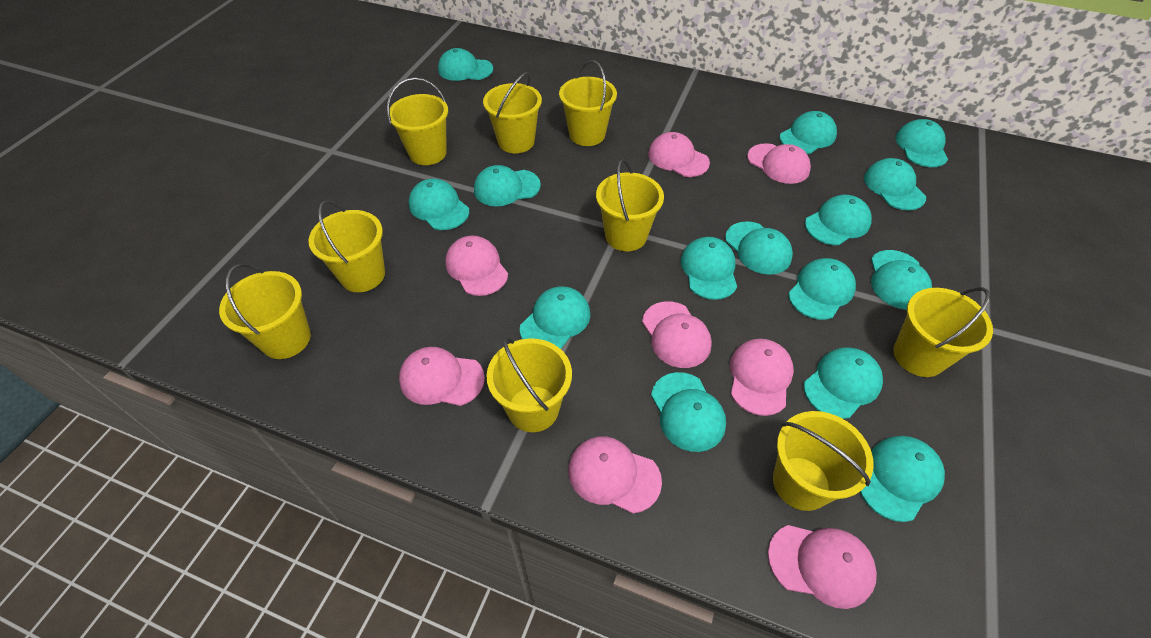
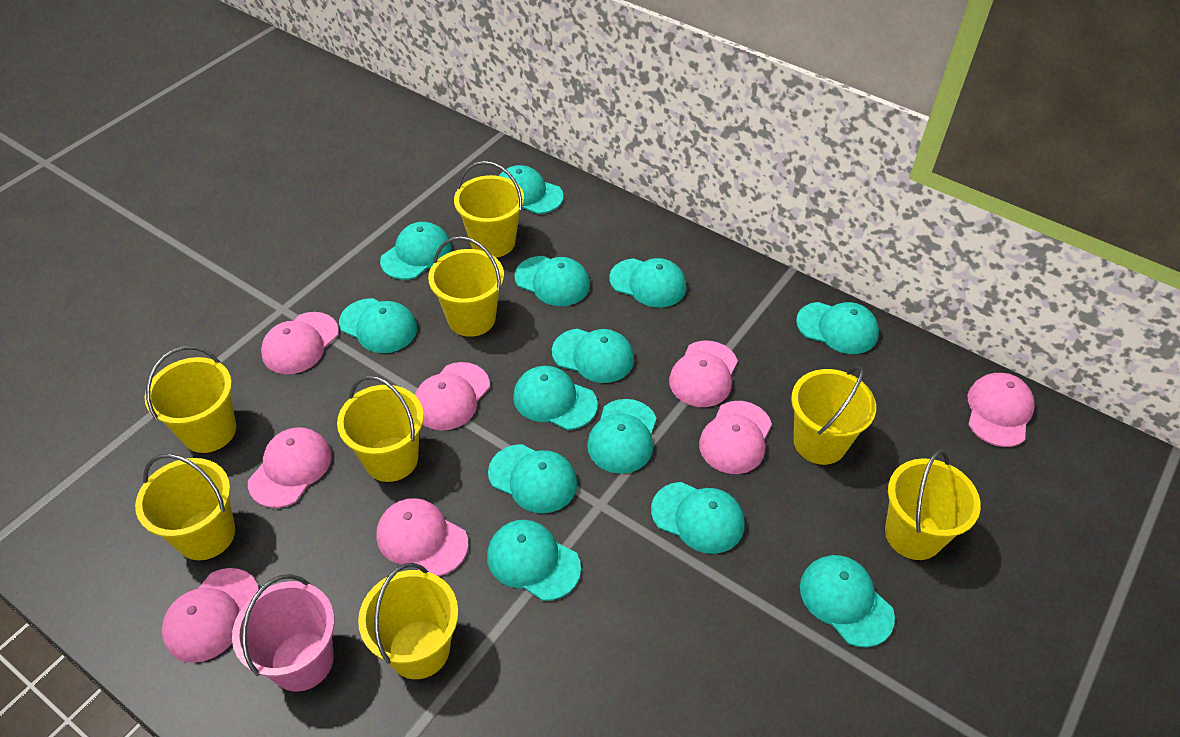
pink bucket: none = 0 -> [232,574,335,691] = 1
turquoise cap: [408,178,469,230] [438,48,493,81] [474,165,541,206] [520,286,590,349] [651,372,726,452] [681,237,737,300] [725,221,793,275] [780,111,837,154] [788,258,856,320] [804,347,883,419] [805,195,872,245] [860,436,945,522] [864,158,926,210] [871,250,932,310] [895,119,948,167] = 15 -> [339,298,417,353] [380,222,451,280] [487,520,581,601] [488,444,577,513] [499,165,564,214] [513,366,598,430] [514,256,590,306] [552,329,634,383] [587,399,657,474] [610,258,686,308] [651,482,745,554] [796,302,879,354] [800,555,895,648] = 13
yellow bucket: [219,263,311,359] [309,200,385,292] [387,77,448,165] [483,72,542,153] [486,336,572,432] [559,60,617,146] [596,159,664,251] [773,411,874,511] [893,287,993,377] = 9 -> [135,454,235,560] [145,346,236,453] [337,376,424,482] [358,563,458,679] [428,236,504,337] [454,161,524,258] [791,366,876,465] [885,450,981,560] = 8

